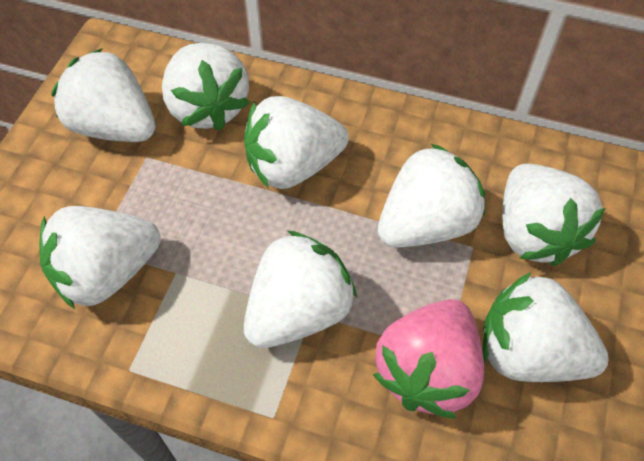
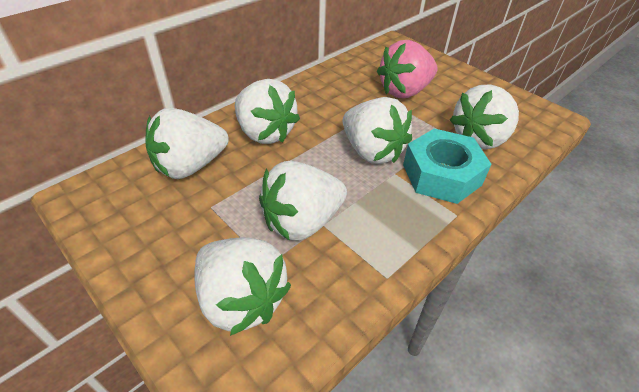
turquoise nut: none = 0 -> [403,129,492,204] = 1
white strawberry: [39,206,160,309] [51,48,156,142] [162,43,250,131] [244,96,349,189] [244,231,357,348] [378,143,485,248] [482,272,609,382] [502,164,605,266] = 8 -> [146,108,229,179] [194,237,291,336] [235,79,300,144] [259,161,347,241] [343,97,412,164] [450,84,519,150] = 6

